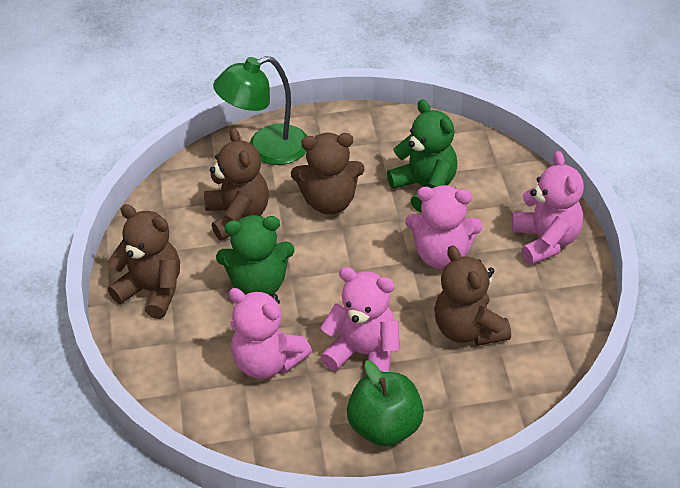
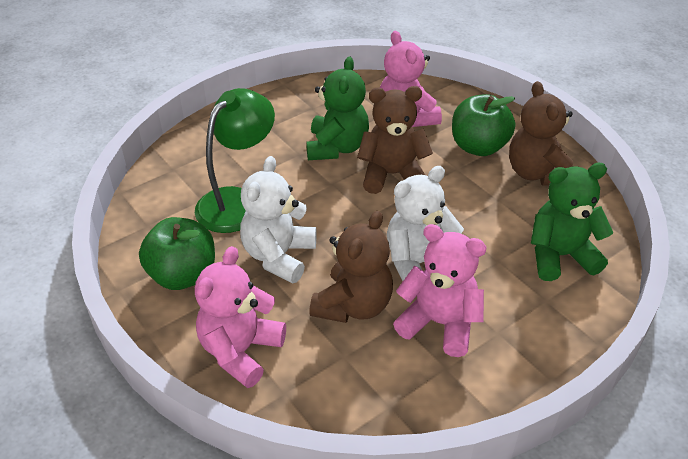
brown teddy bear: [107,204,180,319] [204,128,269,241] [291,133,365,215] [434,245,511,346] = 4 -> [309,211,393,323] [357,86,433,194] [509,81,575,186] = 3
green apple: [347,360,424,446] = 1 -> [139,217,215,290] [452,94,515,156] = 2
pink teddy bear: [229,288,312,379] [320,267,400,375] [405,185,483,269] [512,151,584,265] = 4 -> [195,246,286,388] [380,31,442,127] [393,224,487,357] = 3
white teddy bear: none = 0 -> [240,156,317,283] [387,166,464,281] = 2

